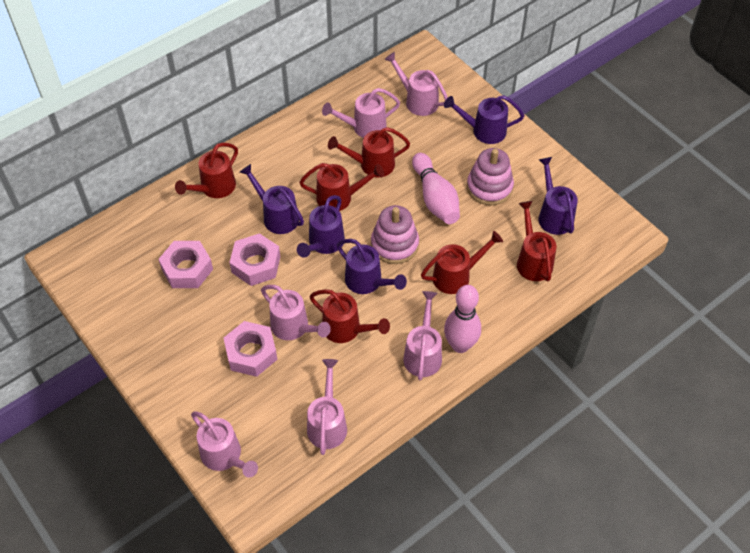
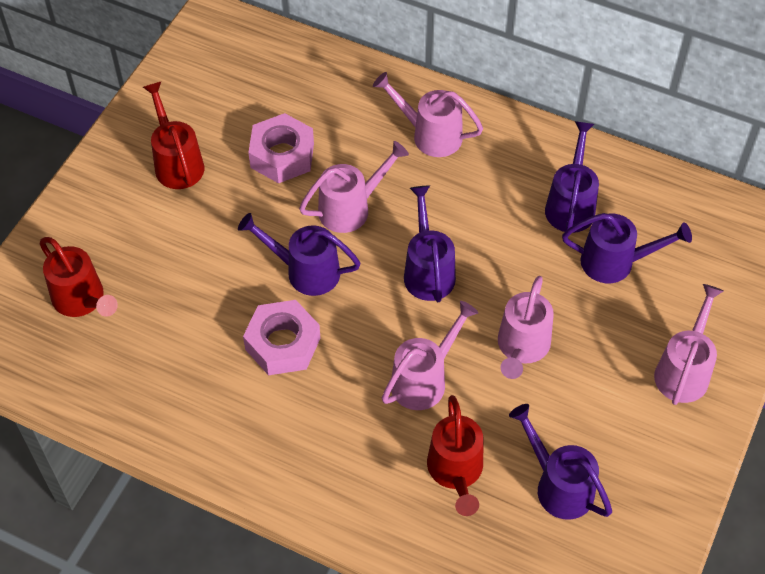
pink bowling pin: [412,153,460,224] [444,285,481,353] = 2 -> none = 0
pink nut: [158,241,213,288] [224,321,277,377] [229,233,280,286] = 3 -> [243,300,320,375] [248,113,314,183] = 2
pink stacking toy: [371,205,419,264] [467,148,514,205] = 2 -> none = 0
pink watering can: [191,411,258,478] [261,285,331,340] [307,359,347,455] [322,88,400,138] [384,52,448,116] [403,291,442,380] = 6 -> [299,141,409,233] [373,72,483,157] [382,301,478,410] [498,276,554,379] [654,284,724,405] = 5
red watering can: [175,143,238,198] [299,163,384,211] [309,289,390,343] [328,127,410,177] [421,231,503,294] [517,201,556,281] = 6 -> [40,237,118,317] [143,82,204,189] [427,395,483,516] = 3

